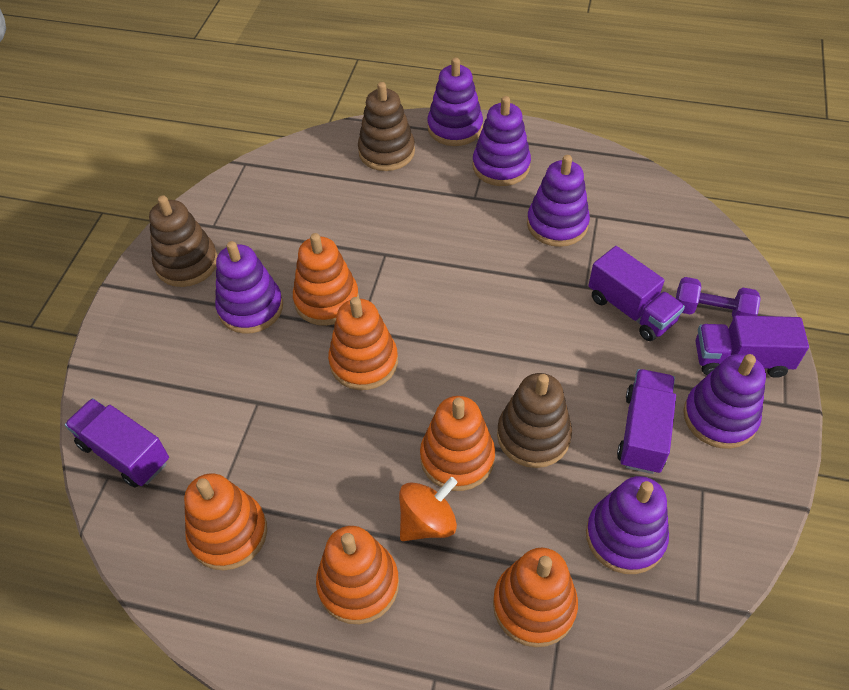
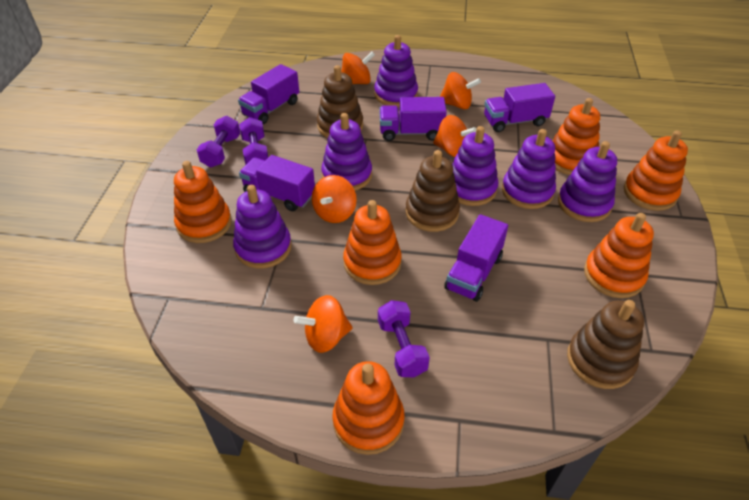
orange spinning top: [399,477,458,541] = 1 -> [294,295,353,353] [312,175,357,223] [341,52,375,84] [433,115,476,157] [440,72,481,109] = 5
purple dumbbell: [676,277,761,318] = 1 -> [197,116,240,167] [239,117,268,165] [378,300,430,378] = 3
purple truck: [65,398,169,488] [588,246,685,341] [617,369,676,474] [696,315,809,378] = 4 -> [238,64,299,124] [239,155,315,211] [379,97,447,141] [444,214,508,302] [484,83,555,132] = 5

